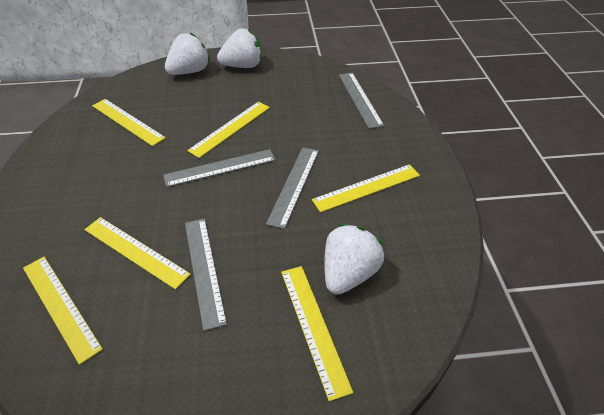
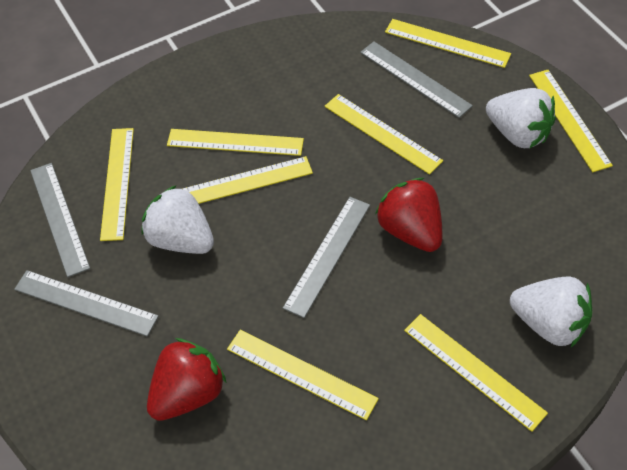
red strawberry: none = 0 -> [147,338,226,421] [375,178,443,252] = 2
yellow ruler: [23,257,103,365] [84,217,191,290] [92,99,166,146] [187,102,270,158] [281,266,353,401] [312,164,420,212] = 6 -> [100,128,134,241] [167,129,304,156] [182,156,313,204] [227,330,379,420] [325,94,443,175] [385,19,511,68] [404,314,548,432] [529,70,613,172] = 8

